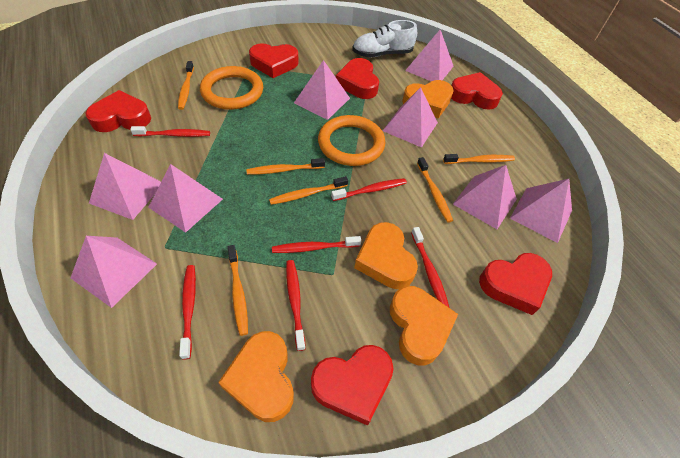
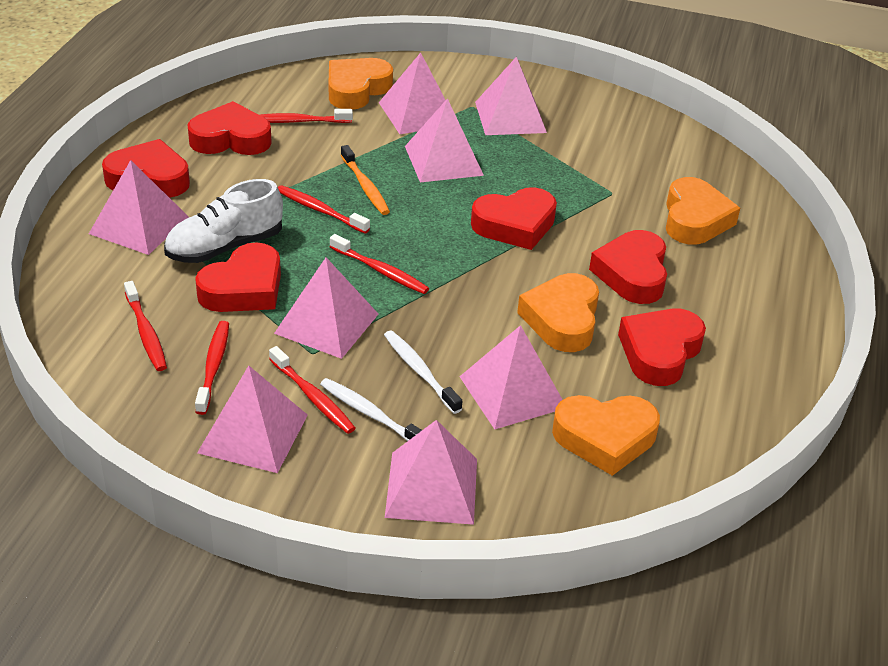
orange ring: [200,66,263,110] [318,115,386,166] = 2 -> none = 0
orange toothbrush: [178,61,194,110] [228,245,248,336] [246,158,325,175] [269,176,348,205] [417,157,453,223] [443,154,515,164] = 6 -> [341,145,390,215] = 1
white toothbrush: none = 0 -> [320,378,422,441] [384,331,462,414] = 2

